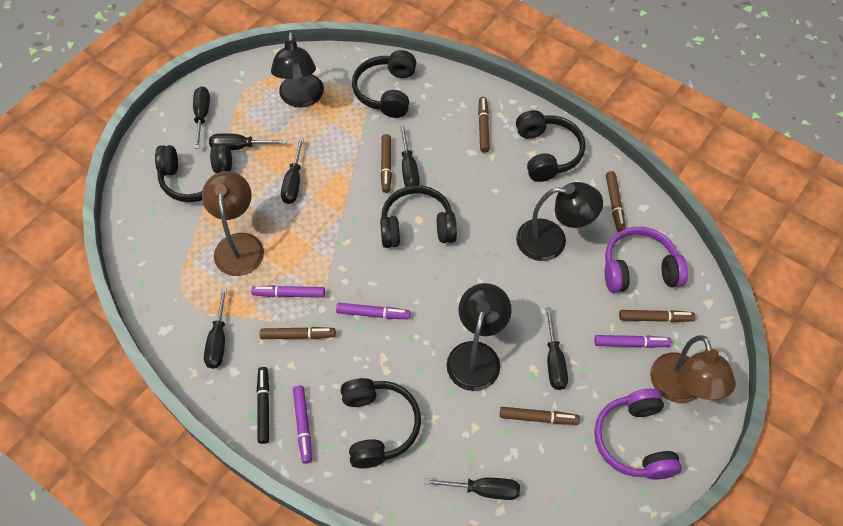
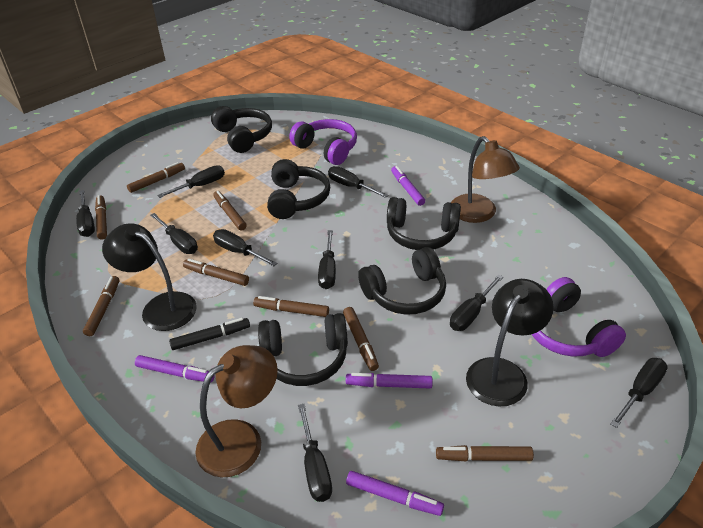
black lamp: [271,32,324,108] [447,283,512,391] [516,182,603,261] = 3 -> [102,223,197,331] [466,279,553,406] = 2
black screwdriver: [193,86,210,149] [204,288,227,369] [209,133,287,150] [281,138,304,204] [400,125,420,187] [424,478,520,500] [545,307,568,390] = 7 -> [76,190,95,237] [150,213,198,254] [157,165,225,198] [213,229,277,266] [298,404,332,502] [318,230,336,289] [328,166,388,198] [450,274,503,331] [610,358,668,428] = 9
brown marker: [260,327,336,339] [381,134,392,193] [478,97,490,153] [500,407,580,425] [606,171,626,232] [619,310,695,322] = 6 -> [83,276,119,336] [95,195,107,240] [127,162,185,193] [183,259,249,286] [213,191,247,231] [253,296,329,317] [343,307,379,371] [436,445,534,461] = 8

